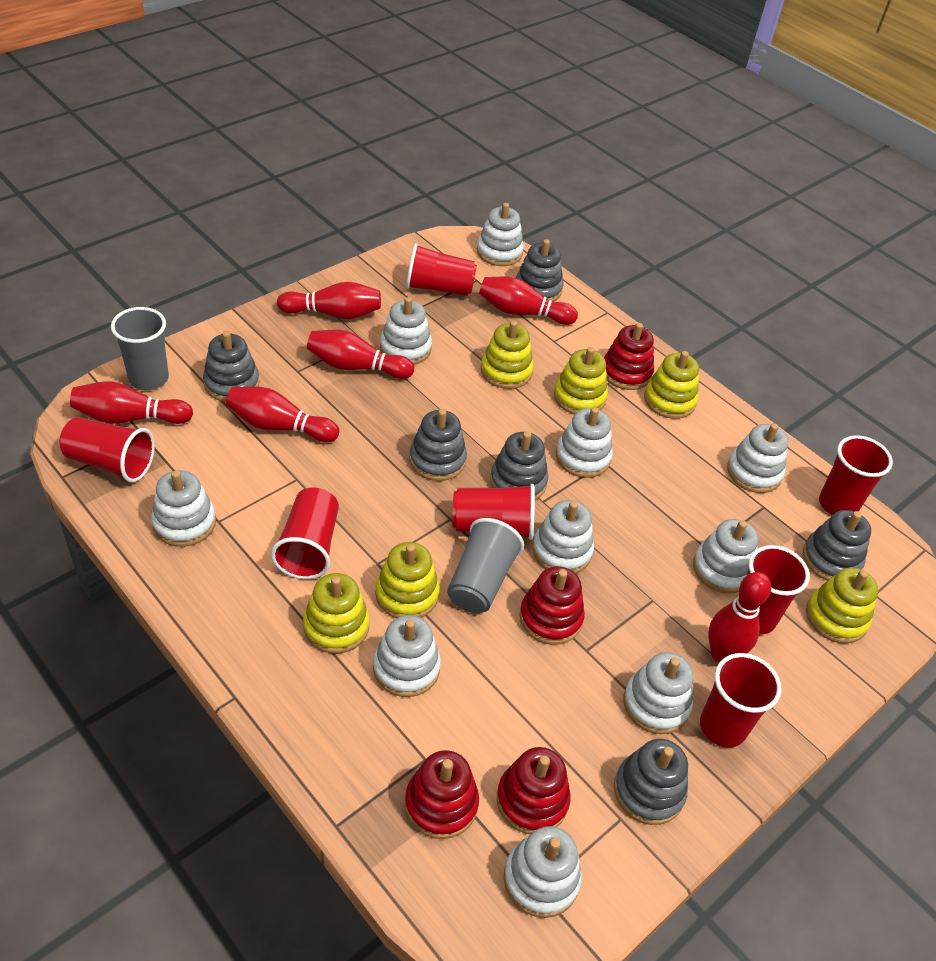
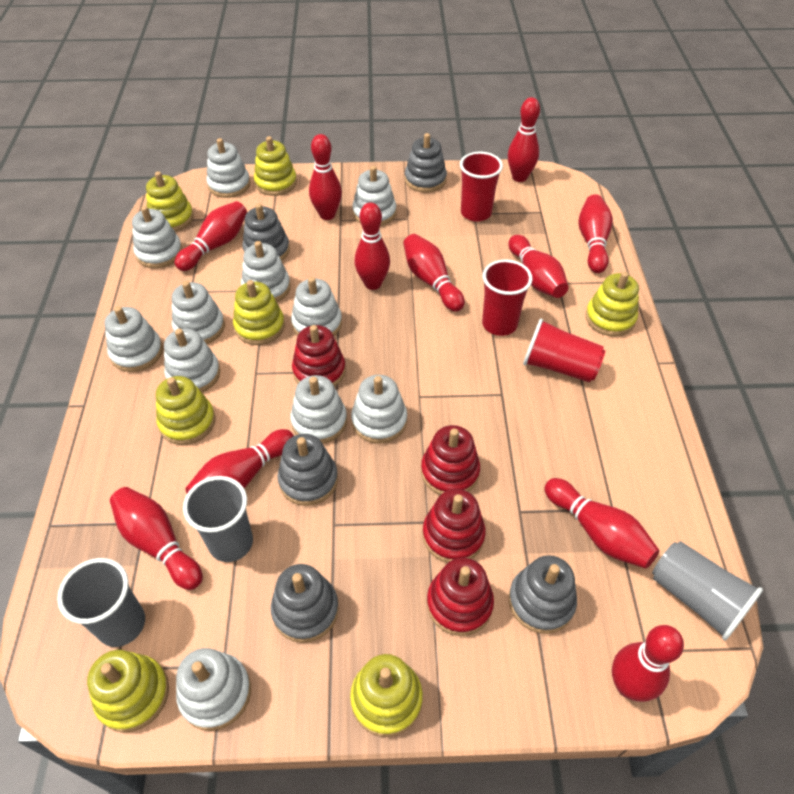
grey cup: [111,307,169,390] [447,518,524,613] = 2 -> [57,558,145,647] [183,476,253,562] [652,541,763,640] = 3
grey stacking toy: [203,331,260,402] [409,409,467,481] [490,431,548,500] [516,239,563,302] [614,739,688,825] [803,510,871,581] = 6 -> [242,203,290,261] [271,564,339,643] [278,434,338,506] [405,133,447,192] [509,555,577,634] = 5
red bowling pin: [70,381,193,424] [226,386,339,442] [277,282,381,319] [307,330,414,379] [479,277,578,325] [708,572,771,663] = 6 -> [110,487,203,590] [175,201,247,271] [185,429,294,493] [309,134,342,220] [354,202,390,290] [403,234,465,312] [508,97,540,182] [508,235,569,298] [545,478,659,569] [578,194,613,273] [612,625,684,702] = 11
red cup: [60,417,155,482] [271,488,339,579] [406,243,477,296] [452,484,535,540] [700,653,782,748] [747,545,810,635] [819,435,893,515] = 7 -> [460,151,503,222] [482,259,533,336] [523,319,605,382] = 3
white stacking toy: [151,470,216,547] [373,615,441,697] [380,297,432,365] [477,203,524,266] [504,826,582,918] [532,500,594,573] [556,407,613,478] [623,652,693,734] [693,519,758,593] [727,423,788,493] = 10 -> [104,306,163,372] [132,206,182,268] [164,328,220,392] [172,281,225,344] [176,648,251,731] [207,138,250,198] [241,241,291,302] [290,375,347,444] [291,277,342,336] [351,375,407,444] [352,166,396,226] = 11
yellow stacking toy: [303,573,370,654] [375,542,440,618] [481,321,534,389] [554,347,608,414] [644,351,699,419] [806,567,878,644] = 6 -> [87,650,169,733] [146,171,194,232] [156,376,215,445] [233,280,285,345] [254,136,297,196] [350,654,423,737] [585,272,639,336] = 7

